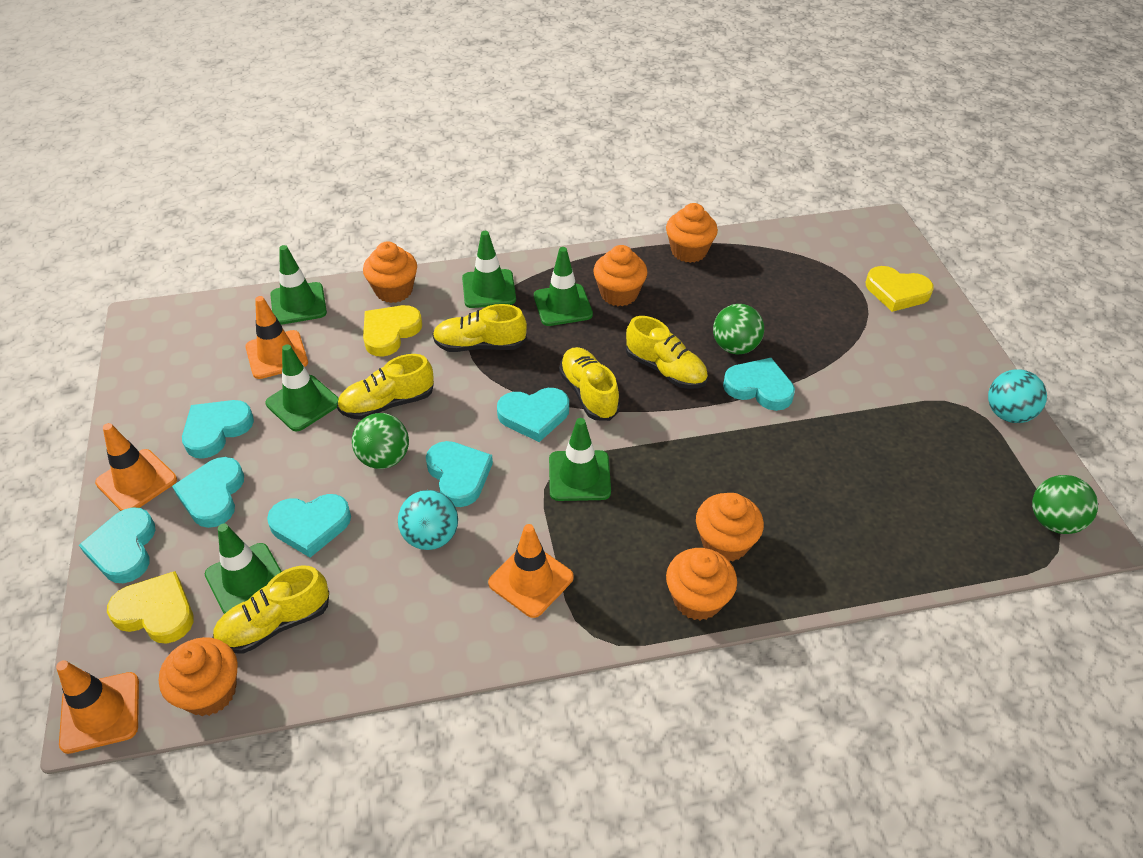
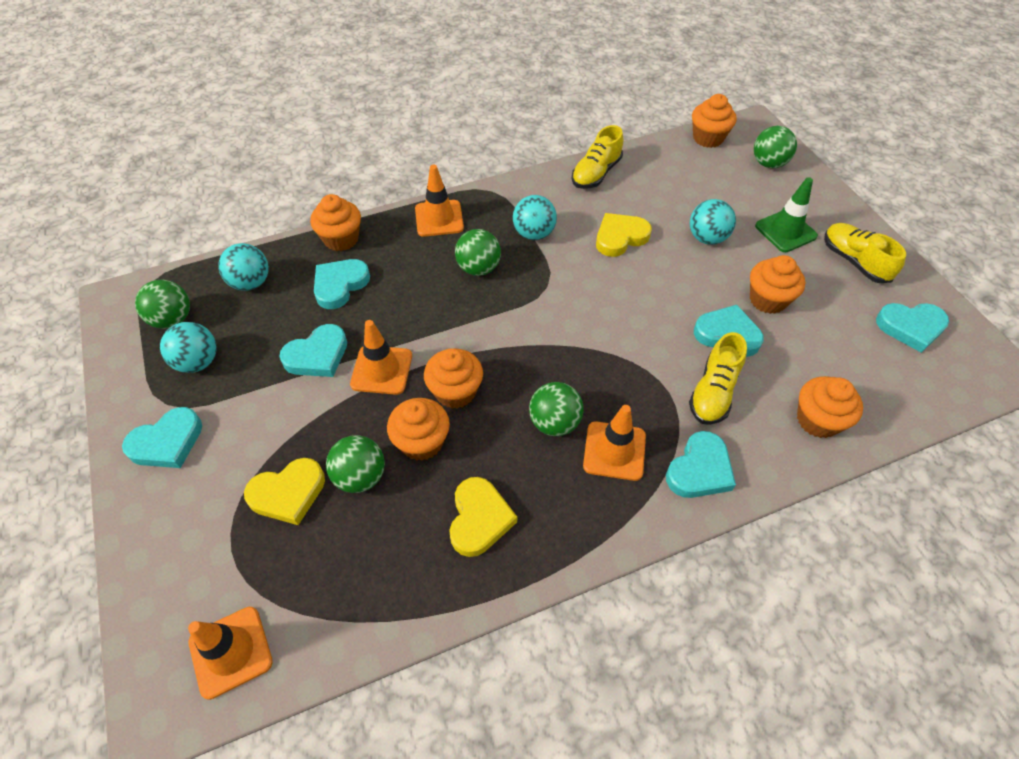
green ball: [352,413,409,469] [713,304,764,355] [1032,475,1098,534] = 3 -> [135,280,190,329] [326,435,385,493] [455,229,501,276] [529,382,584,436] [754,126,797,168] = 5
green traffic cone: [205,523,282,614] [265,344,339,432] [270,245,327,325] [462,231,516,308] [534,247,593,326] [549,418,611,501] = 6 -> [755,177,818,252] = 1
turquoise ball: [398,490,458,550] [988,369,1047,423] = 2 -> [160,322,217,373] [218,243,269,291] [513,195,557,240] [690,199,736,245] = 4
turquoise heart: [79,507,155,583] [172,457,244,528] [182,400,254,459] [267,494,351,558] [426,441,493,507] [497,388,569,442] [723,358,795,411] = 7 -> [122,407,202,468] [280,324,347,377] [314,259,370,309] [666,431,736,498] [694,305,764,357] [876,303,949,353] = 6
yellow shoe: [213,565,329,654] [337,354,434,420] [433,304,527,352] [559,347,620,421] [626,316,708,389] = 5 -> [572,125,623,189] [689,332,747,425] [824,223,906,283] = 3

